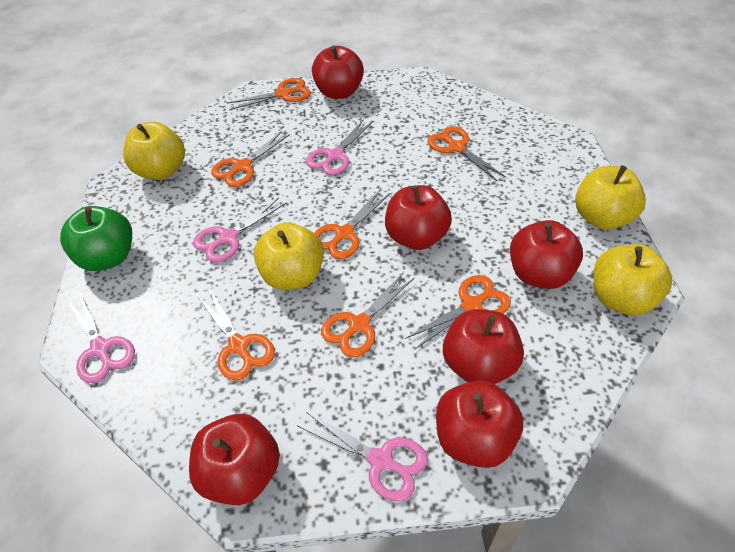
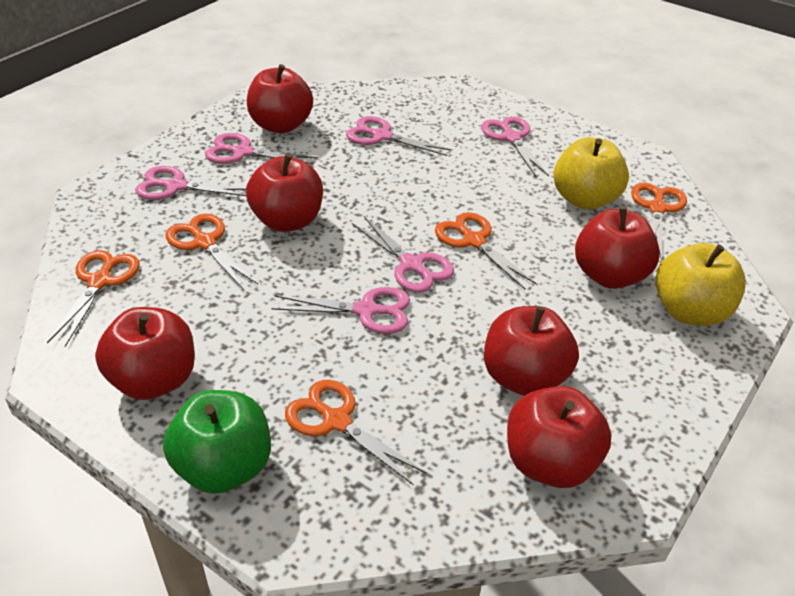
orange scissors: [198,290,275,381] [211,131,290,187] [227,78,311,110] [314,190,390,259] [321,272,415,357] [405,275,511,350] [427,126,506,182] = 7 -> [47,250,140,347] [165,214,258,290] [285,380,427,486] [435,212,538,290] [631,183,687,257] = 5
pink scissors: [67,293,135,383] [193,198,287,263] [298,412,428,502] [306,119,373,176] = 4 -> [135,166,246,200] [205,133,318,164] [271,287,410,334] [346,116,452,156] [352,216,454,293] [481,116,549,177] = 6
yellow apple: [123,121,185,180] [254,222,324,290] [575,165,646,230] [593,244,672,315] = 4 -> [553,137,629,210] [656,243,746,326] = 2

